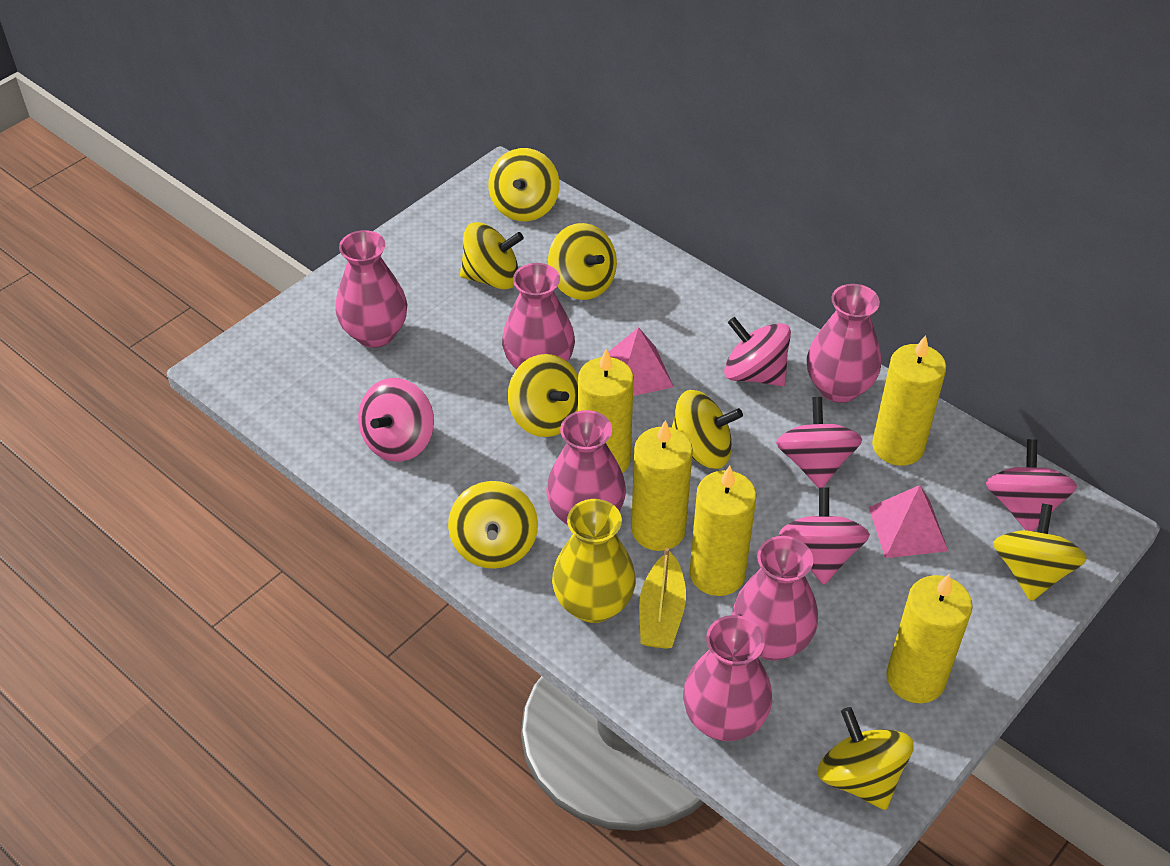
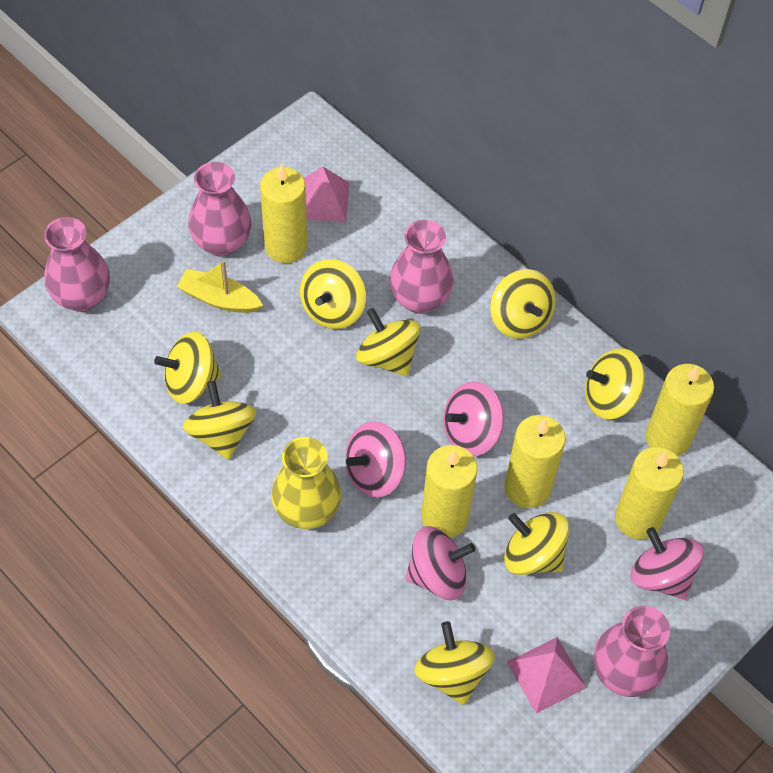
pink spinning top: [358,378,434,462] [724,317,791,386] [776,397,862,488] [779,487,870,585] [986,439,1077,531] = 5 -> [345,421,406,498] [405,526,476,600] [443,381,504,456] [631,527,704,599] = 4
pink vase: [336,230,407,348] [502,263,575,369] [546,410,626,525] [683,615,772,741] [732,536,818,661] [807,284,881,403] = 6 -> [44,217,110,312] [188,162,251,257] [389,220,454,314] [593,606,670,697] = 4

